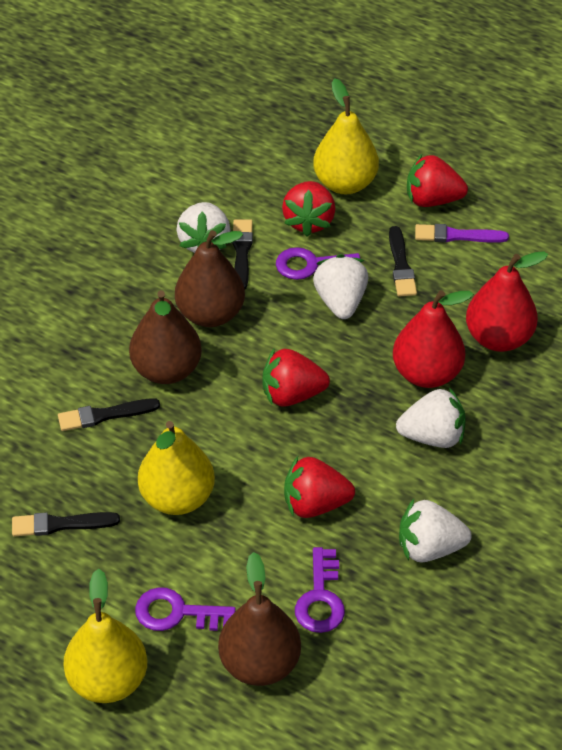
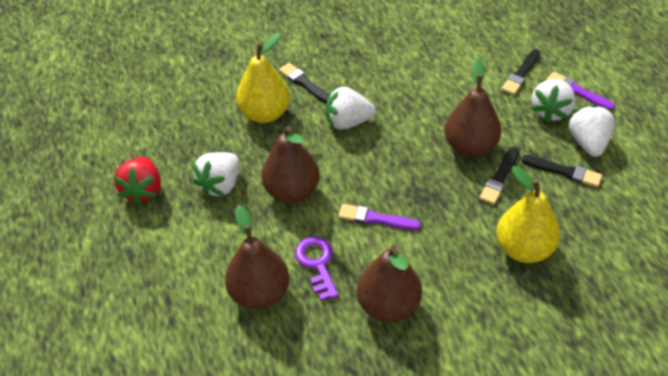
brown pear: [129,290,202,384] [175,230,245,327] [218,552,301,686] = 3 -> [225,205,290,310] [261,126,320,203] [357,245,422,322] [445,58,501,157] = 4
purple brush: [415,224,509,243] = 1 -> [338,204,421,230] [546,72,615,110] = 2
purple key: [135,587,236,631] [276,247,360,280] [295,547,345,633] = 3 -> [295,236,339,301] = 1
red pear: [393,290,474,388] [466,251,548,352] = 2 -> none = 0
red strawberry: [263,348,330,407] [282,181,335,237] [284,456,355,518] [407,154,468,207] = 4 -> [114,157,161,205] = 1
yellow pear: [63,569,147,703] [138,421,215,515] [313,78,379,194] = 3 -> [236,33,290,123] [496,166,560,263] = 2

